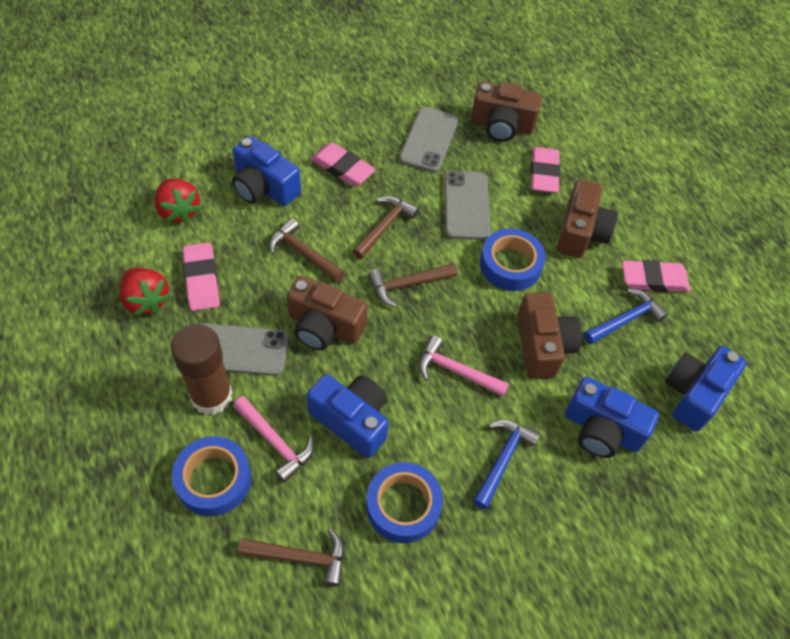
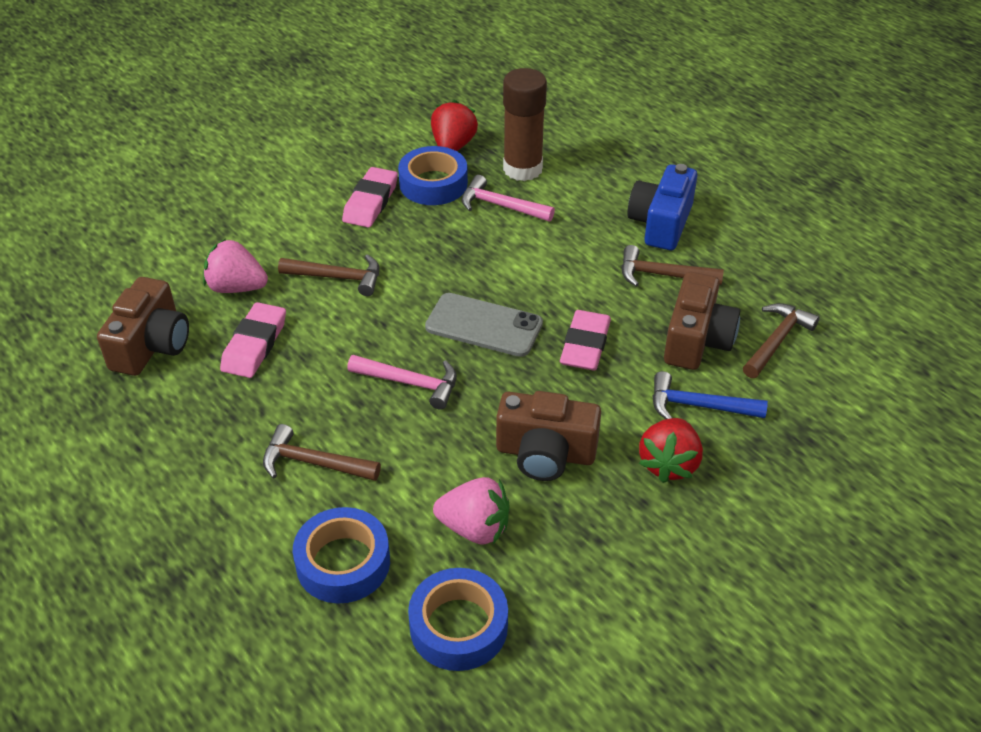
blue camera: [232,136,301,206] [306,374,389,458] [565,377,659,458] [665,346,747,432] = 4 -> [627,164,697,250] = 1
blue hammer: [473,419,540,509] [584,289,668,344] = 2 -> [652,371,768,419] = 1
brown camera: [287,276,367,350] [471,82,542,142] [517,293,582,379] [557,179,618,258] = 4 -> [97,277,189,376] [496,391,601,481] [664,272,740,370] = 3
grey phone: [200,323,289,376] [399,107,459,172] [444,171,491,240] = 3 -> [425,293,543,357] = 1
pink eraser: [182,242,220,311] [311,142,376,186] [531,147,560,193] [622,260,690,292] = 4 -> [220,302,286,378] [342,167,398,227] [560,310,611,370] = 3
pink strawberry: none = 0 -> [203,239,268,293] [433,477,509,545] = 2

